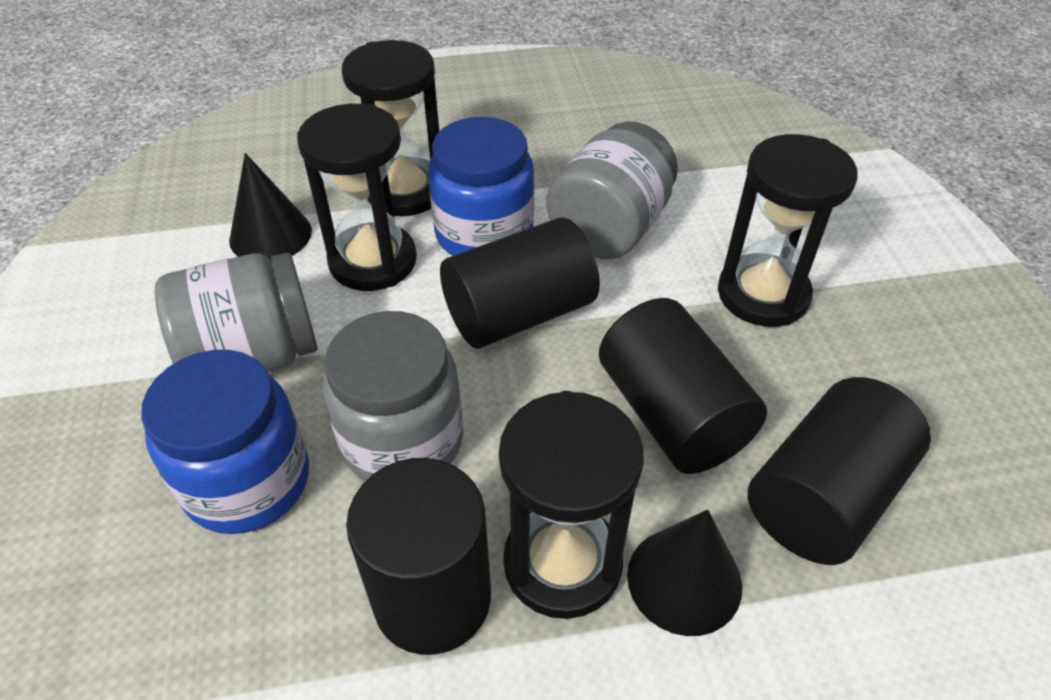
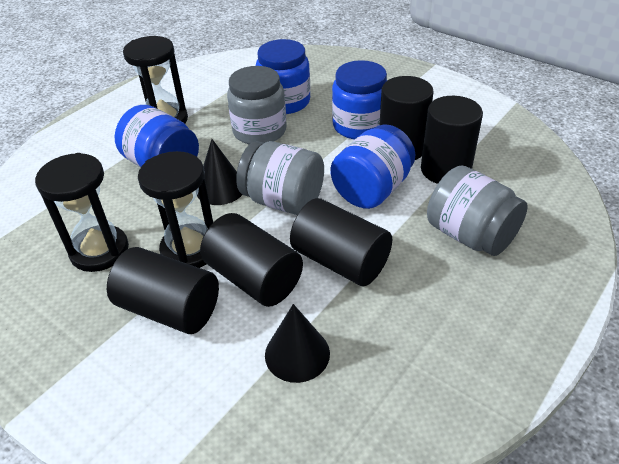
black cylinder: [346,458,491,655] [440,218,600,349] [599,298,767,474] [748,377,931,565] = 4 -> [107,247,219,334] [200,213,303,307] [290,198,392,286] [380,76,434,160] [421,96,483,184] = 5
black hourglass: [297,104,417,291] [342,40,439,216] [499,391,644,619] [718,134,858,327] = 4 -> [35,153,129,272] [123,36,188,124] [138,151,213,268] = 3
blue jar: [141,350,309,534] [428,117,534,256] = 2 -> [115,105,199,168] [256,39,310,114] [330,124,415,209] [332,60,387,139] = 4

